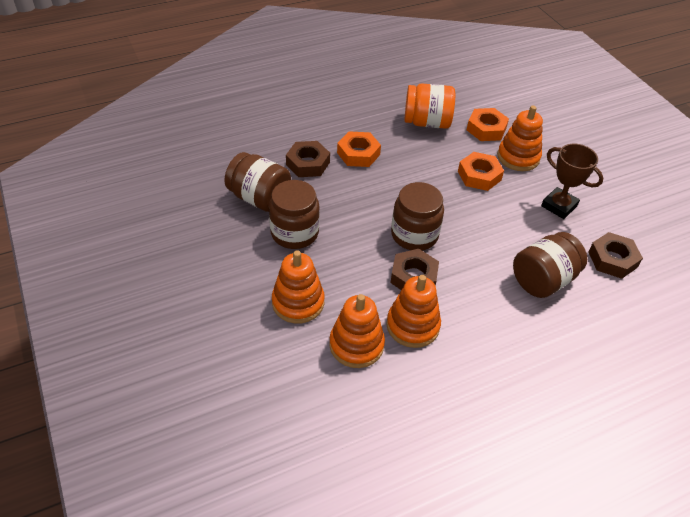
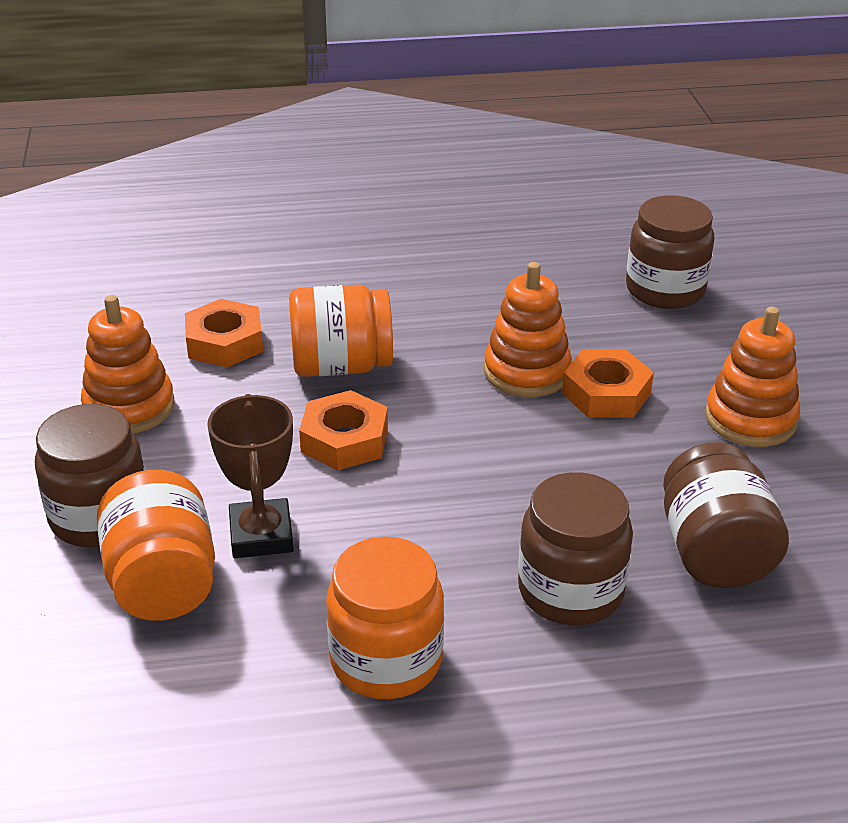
brown nut: [286,141,330,177] [390,249,439,290] [589,232,643,279] = 3 -> none = 0
orange jar: [405,83,455,129] = 1 -> [97,470,215,621] [289,285,393,377] [326,536,444,699] = 3
orange stacking toy: [272,250,325,324] [329,294,385,368] [386,275,441,348] [497,106,543,171] = 4 -> [81,295,175,434] [484,262,572,397] [705,307,800,447] = 3

